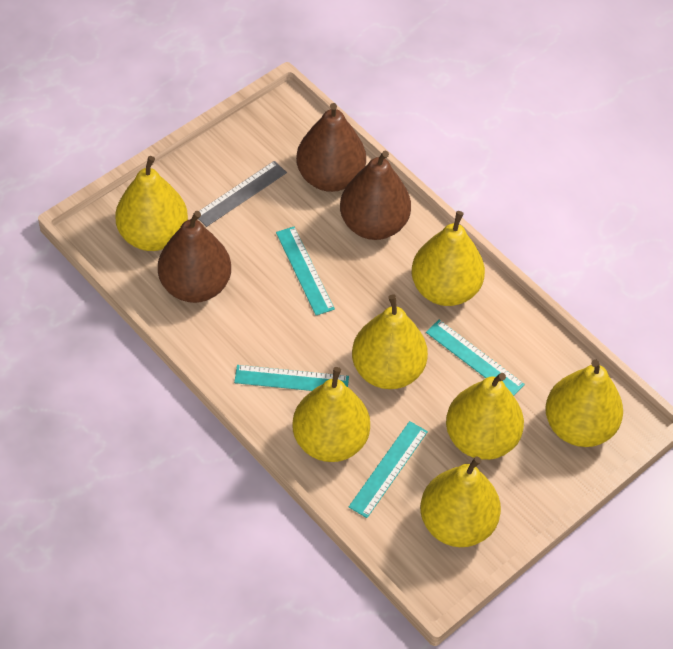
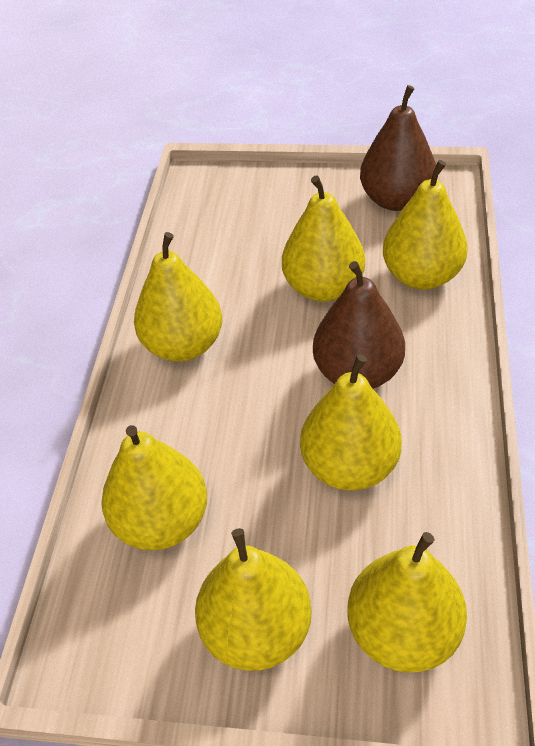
brown pear: [158,211,231,303] [296,103,366,192] [340,151,411,240] = 3 -> [313,261,405,389] [360,85,436,211] = 2
grey ruler: [198,161,287,227] = 1 -> none = 0
turquoise ruler: [234,365,349,391] [276,227,335,315] [349,421,428,518] [426,320,525,396] = 4 -> none = 0

